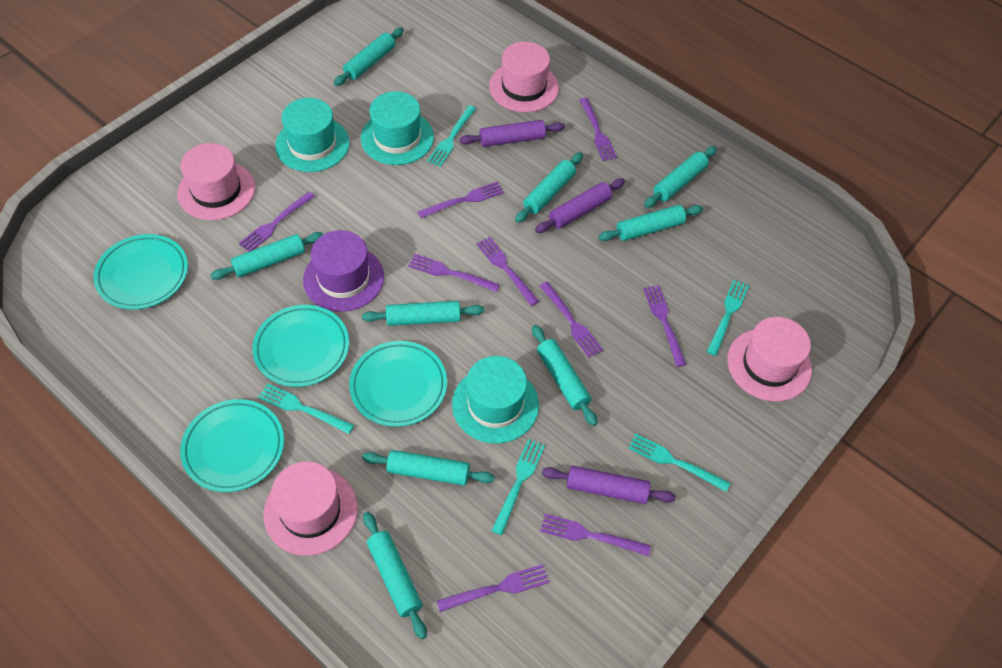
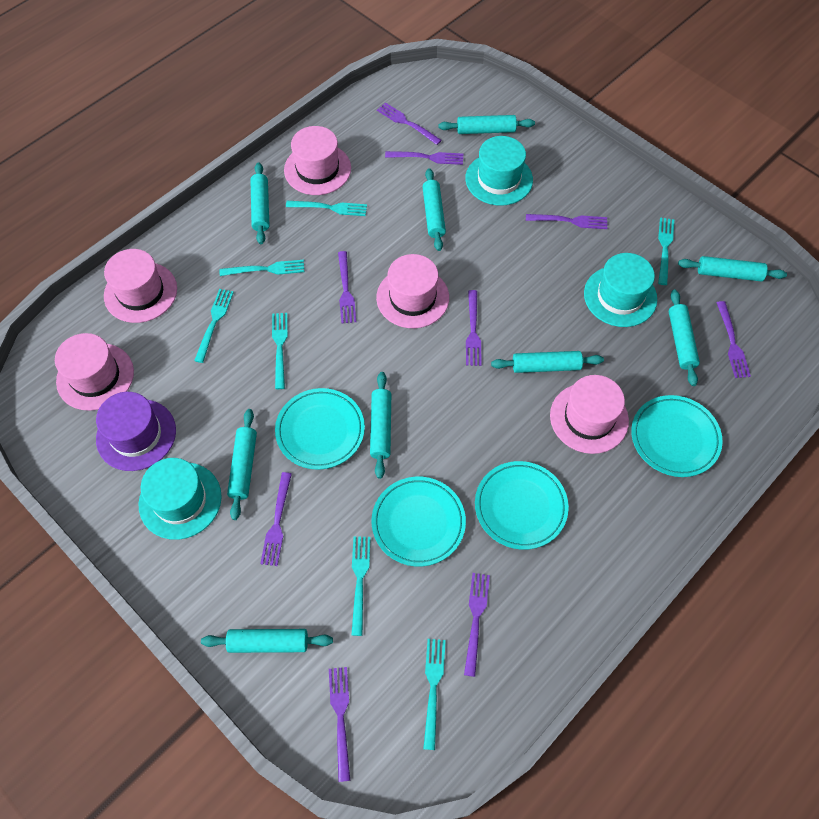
pink hat: [177,143,255,220] [263,462,358,556] [489,42,559,112] [728,317,812,402] = 4 -> [55,333,134,411] [104,249,177,323] [284,126,351,195] [376,254,449,328] [550,375,629,454] = 5
purple rolling pin: [460,120,565,147] [535,178,625,233] [542,466,676,504] = 3 -> none = 0
turquoise fork: [258,383,354,434] [427,105,476,167] [492,439,545,535] [628,434,730,492] [707,280,749,356] = 5 -> [194,289,234,363] [219,260,304,276] [272,313,288,389] [286,201,367,216] [352,536,371,636] [423,639,446,750] [658,218,674,285] = 7

